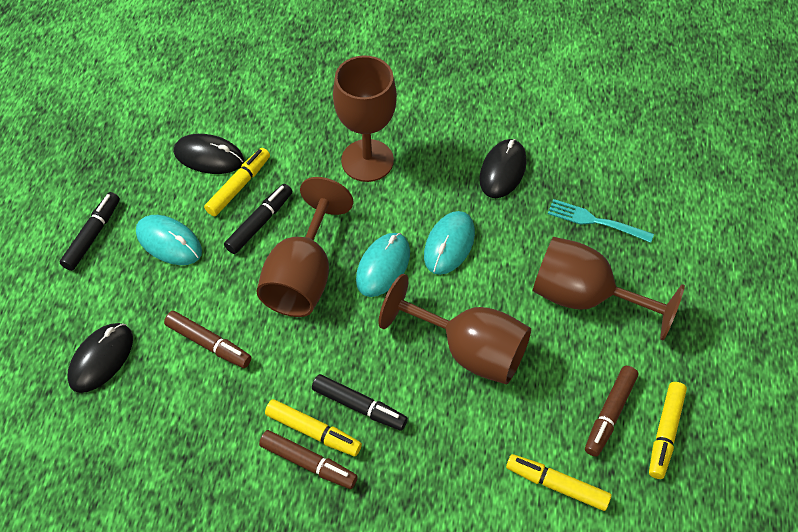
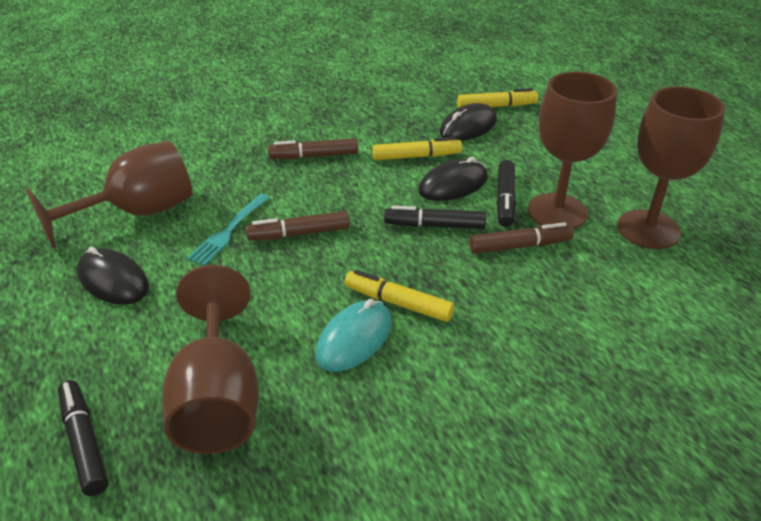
turquoise mouse: [136,215,202,265] [356,233,410,297] [424,211,475,275] = 3 -> [315,299,392,372] = 1
yellow marker: [204,148,270,216] [265,399,362,456] [506,454,612,511] [649,382,687,479] = 4 -> [345,270,454,322] [372,137,462,160] [457,88,538,108] = 3

